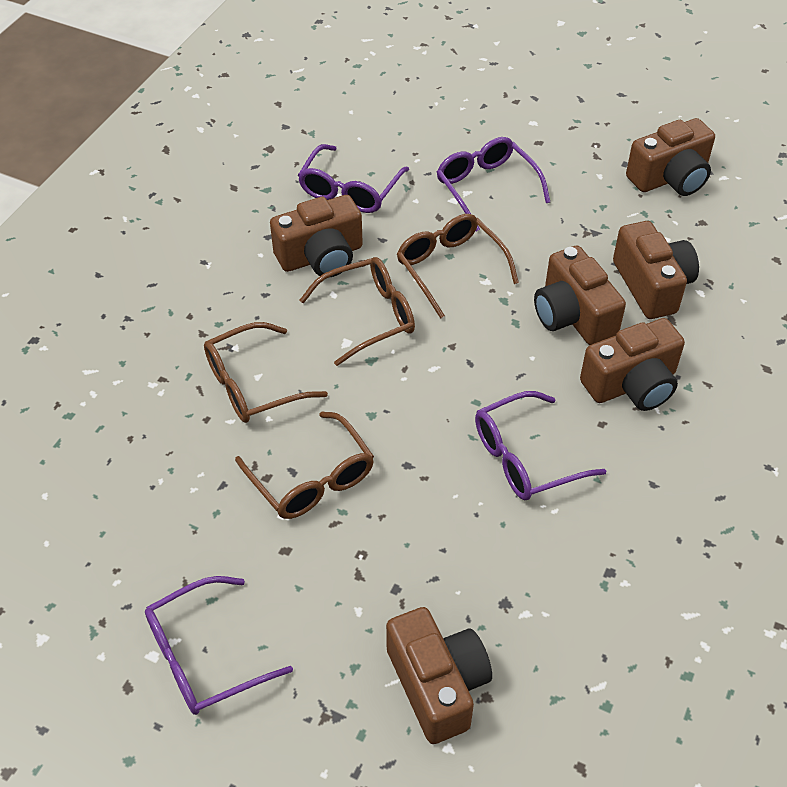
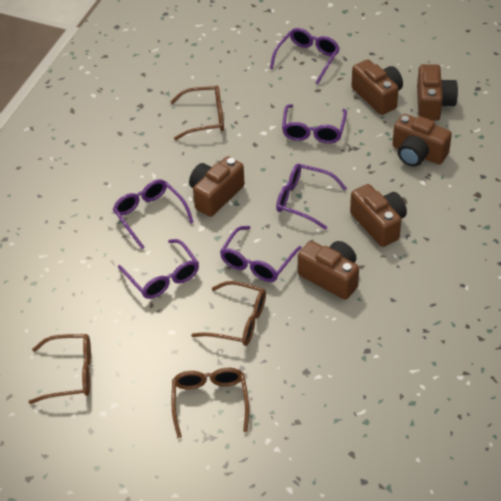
purple glasses: [145,576,293,715] [298,144,409,213] [437,137,550,231] [475,391,606,500] = 4 -> [113,179,194,249] [118,239,199,299] [220,226,301,282] [270,28,340,85] [276,164,347,230] [282,104,347,143] = 6

